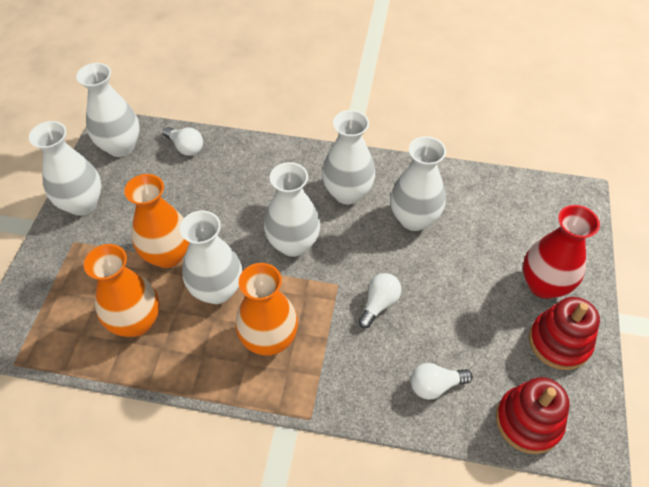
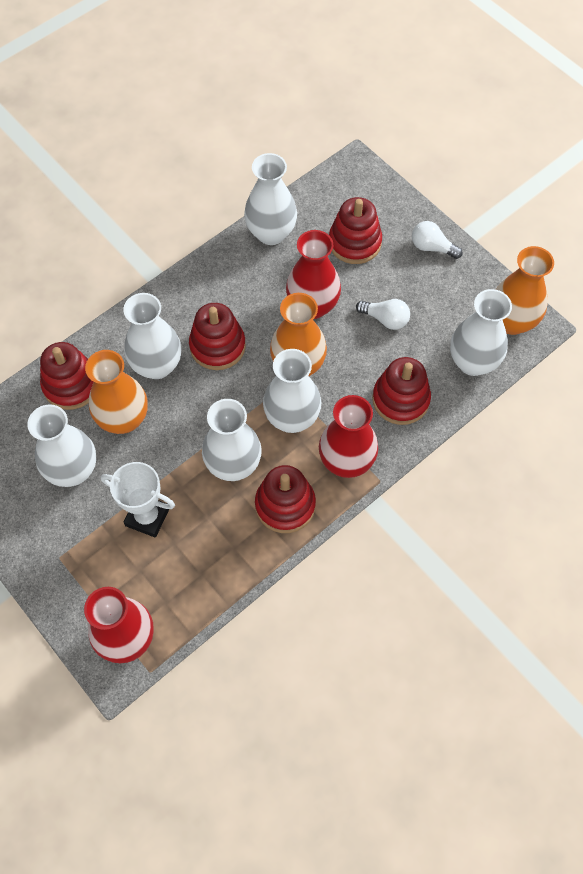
red stacking toy: [496,377,570,454] [529,297,600,370] = 2 -> [40,342,94,410] [189,303,246,370] [255,465,316,533] [329,197,382,264] [372,357,431,425] = 5
red vase: [523,205,600,299] = 1 -> [84,587,154,663] [286,230,341,319] [319,395,378,478] = 3
white light bulb: [163,127,203,156] [358,273,402,328] [411,363,473,400] = 3 -> [356,299,410,330] [412,221,463,259] = 2
white trophy: none = 0 -> [101,462,175,538] = 1

